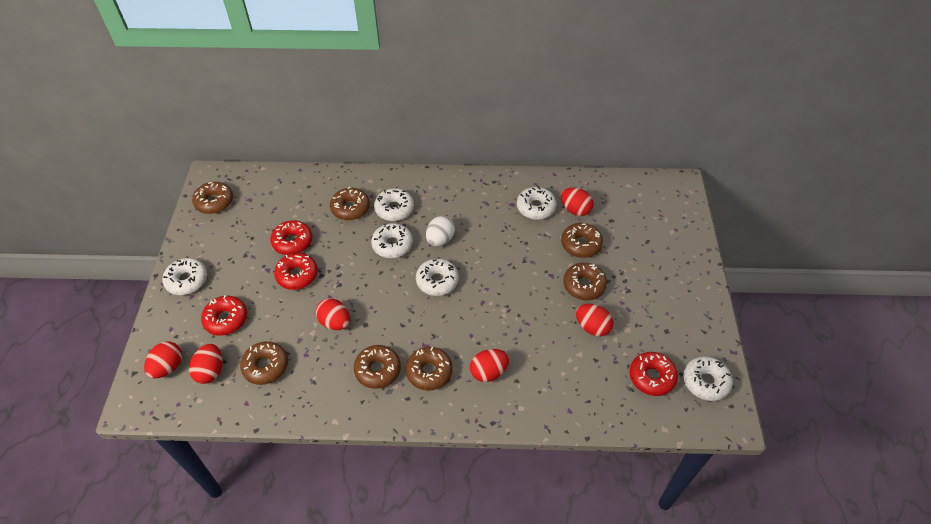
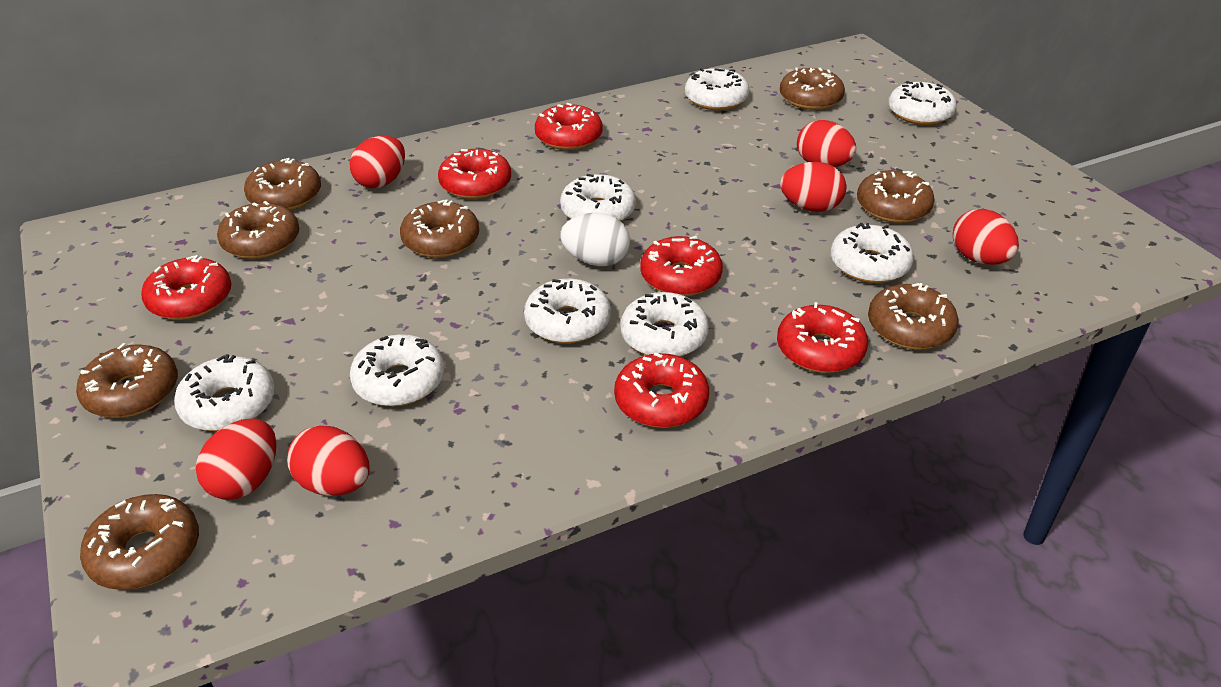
brown donut: [192,182,233,214] [240,341,288,385] [330,187,370,220] [354,345,401,389] [406,347,453,390] [561,223,603,258] [563,263,607,300] = 7 -> [76,343,178,418] [80,494,199,590] [217,201,299,259] [244,158,321,210] [400,199,479,258] [780,68,845,110] [857,170,935,223] [868,283,959,350] = 8
red donut: [201,295,247,336] [270,220,312,255] [274,253,318,290] [629,352,678,396] = 4 -> [141,255,231,320] [438,149,511,199] [535,103,603,150] [614,352,709,428] [640,236,723,296] [777,302,868,373] = 6
white donut: [162,258,207,295] [371,223,413,258] [374,188,414,221] [416,258,459,296] [517,187,557,220] [683,356,733,401] = 6 -> [174,354,275,431] [350,334,444,406] [524,279,611,343] [560,174,636,221] [620,292,709,357] [685,68,749,110] [831,223,914,283] [889,82,957,125] = 8

